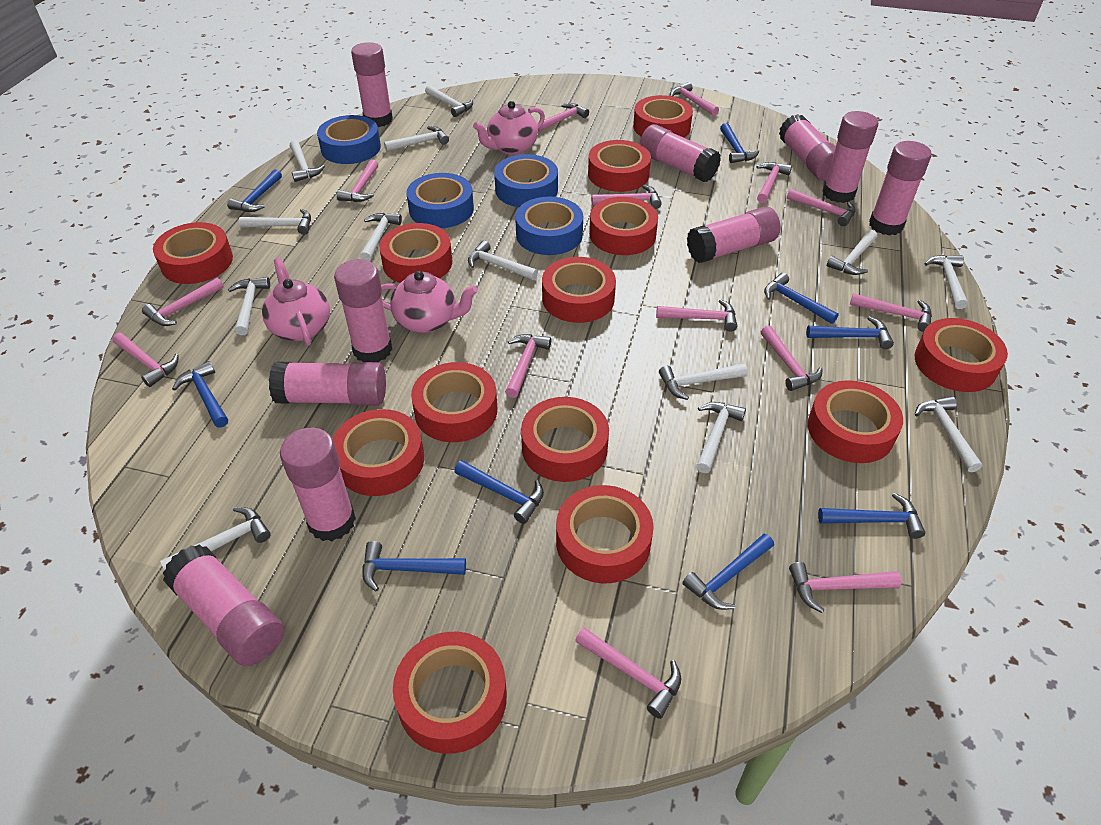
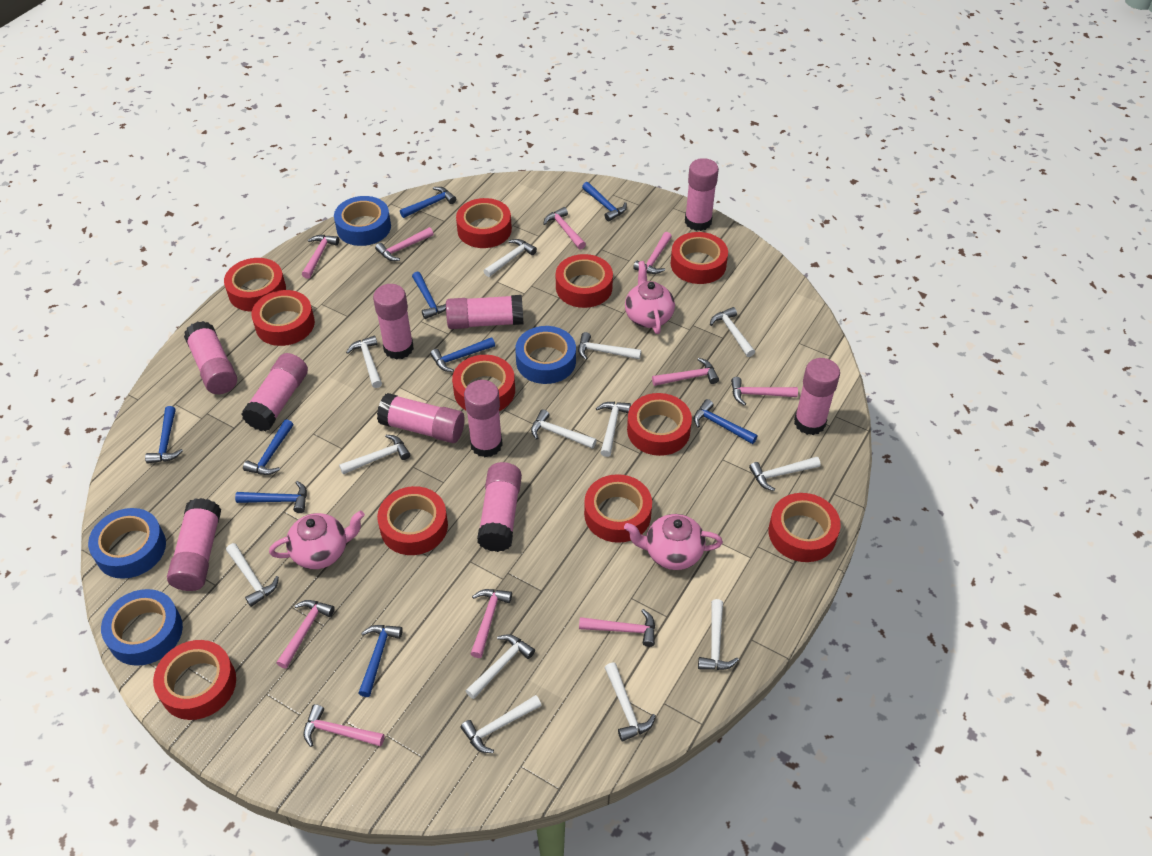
pink hammer: [112,333,179,387] [142,278,224,326] [337,159,378,202] [505,334,551,398] [537,103,589,132] [575,627,681,719] [591,185,662,209] [656,299,737,331] [670,82,719,116] [756,162,792,203] [761,326,823,391] [787,189,856,226] [789,562,901,613] [850,293,932,332] = 14 -> [277,600,335,669] [302,235,339,279] [304,704,385,747] [375,227,433,261] [471,589,512,658] [543,207,586,250] [579,609,655,647] [633,232,672,274] [652,358,719,386] [731,377,798,406] = 10
red tape: [153,222,233,284] [333,409,424,496] [379,223,453,283] [393,632,507,754] [411,362,497,442] [521,397,609,482] [542,257,616,323] [556,485,654,583] [588,140,651,192] [589,197,658,255] [633,95,693,138] [808,380,903,463] [915,318,1008,392] = 13 -> [153,640,236,720] [224,258,286,311] [251,290,315,346] [377,486,448,555] [452,355,515,411] [456,198,512,248] [556,254,613,308] [584,474,652,543] [627,393,692,456] [671,232,728,284] [768,493,841,562] = 11

